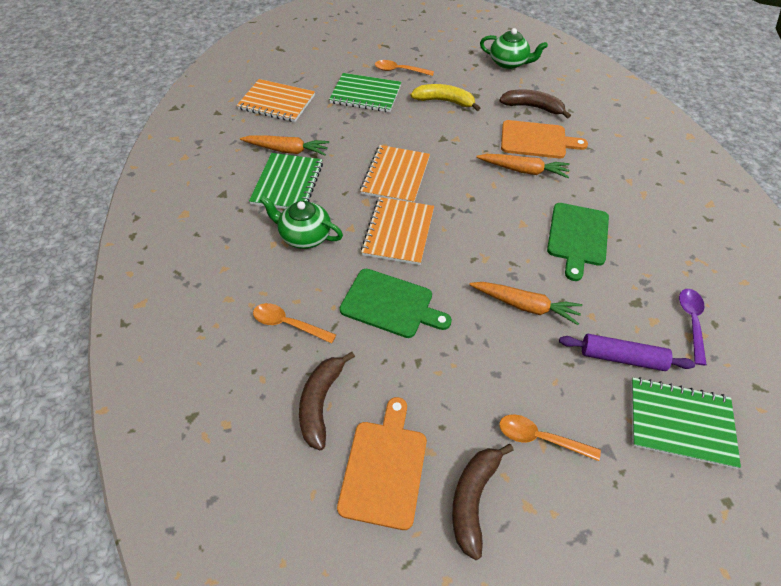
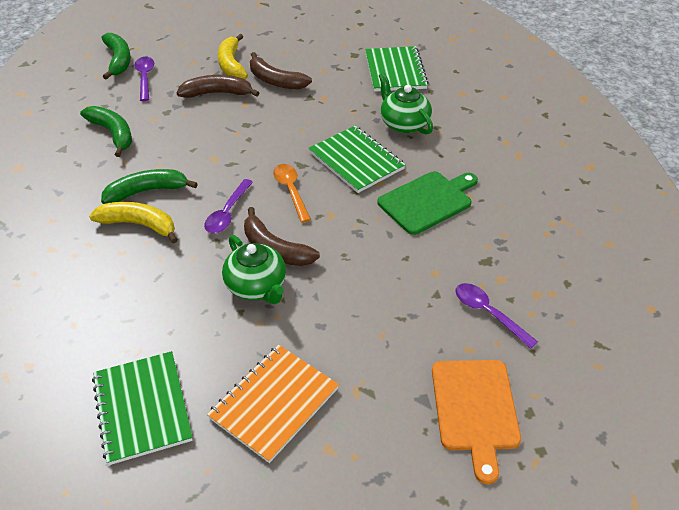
green banana: none = 0 -> [80,106,132,157] [101,33,131,80] [101,169,198,204] = 3
green cutting board: [340,269,452,338] [547,203,609,281] = 2 -> [377,171,478,235] = 1
orange carrot: [240,135,330,155] [469,282,582,325] [476,154,570,178] = 3 -> none = 0
orange cutting board: [337,397,427,530] [501,120,588,159] = 2 -> [432,360,521,484] = 1
orange notebook: [237,79,315,122] [360,145,430,202] [361,197,434,265] = 3 -> [207,345,339,463] = 1
orange spoon: [253,303,336,344] [375,60,434,76] [499,415,601,461] = 3 -> [273,164,311,223] = 1
purple rolling pin: [559,334,695,371] = 1 -> none = 0
purple spoon: [679,289,707,365] = 1 -> [134,57,154,101] [204,179,253,233] [455,283,538,349] = 3
yellow banana: [411,84,480,111] = 1 -> [89,202,178,244] [218,34,248,79] = 2

